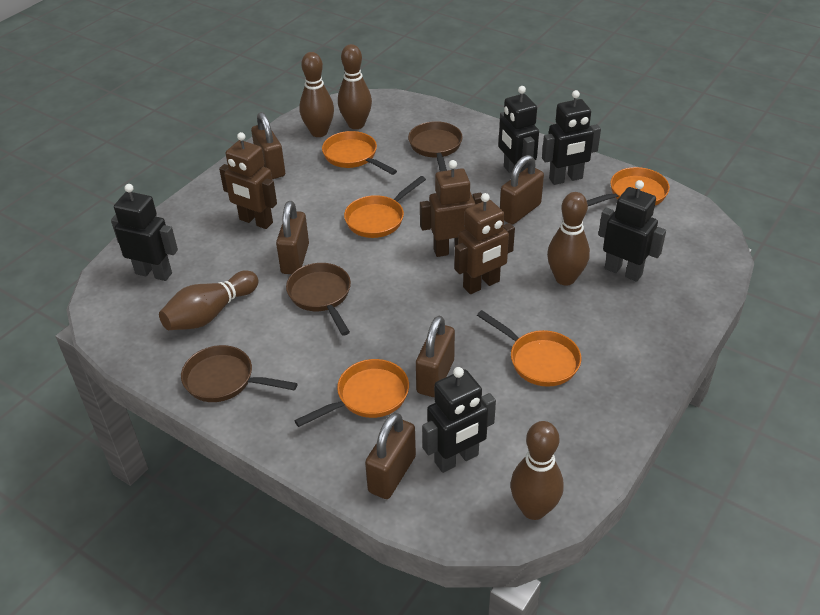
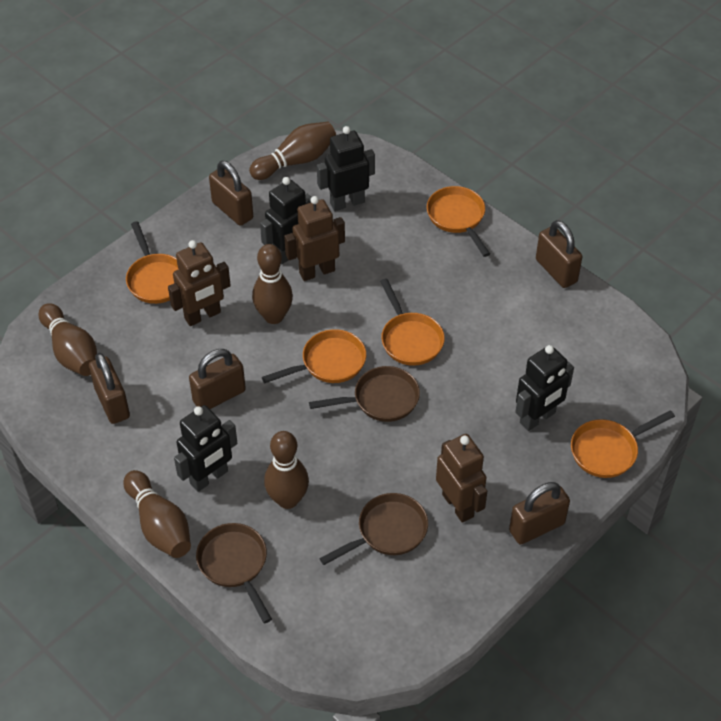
black robot: [111,184,178,281] [422,367,496,473] [498,86,539,173] [542,90,601,185] [598,180,666,282] = 5 -> [174,405,237,492] [260,177,311,264] [317,126,375,211] [515,345,574,431] = 4

